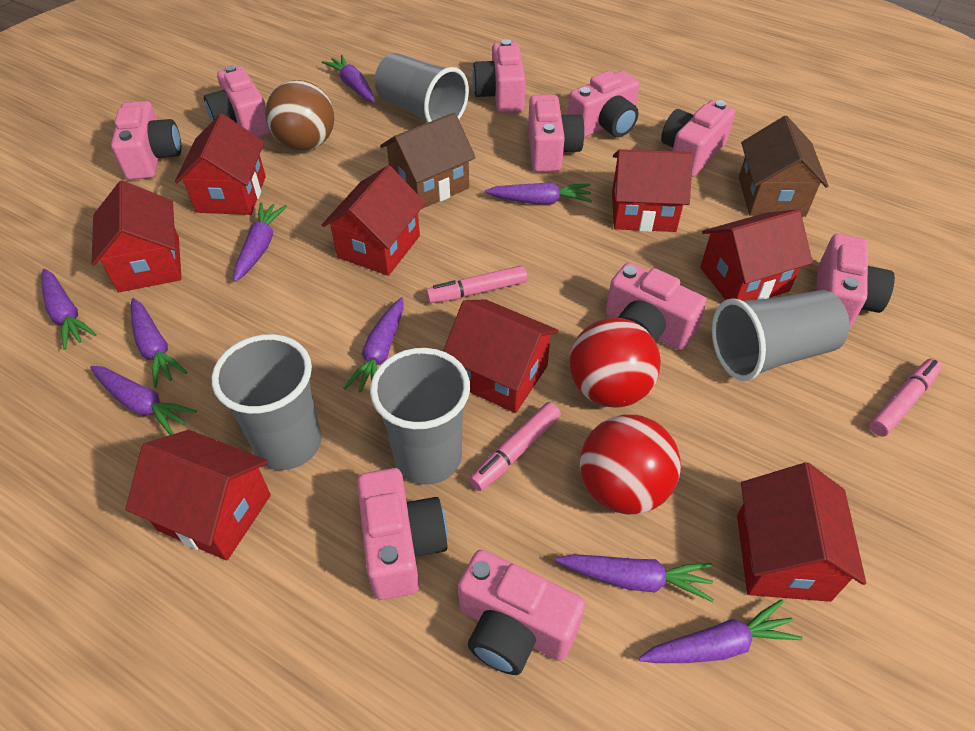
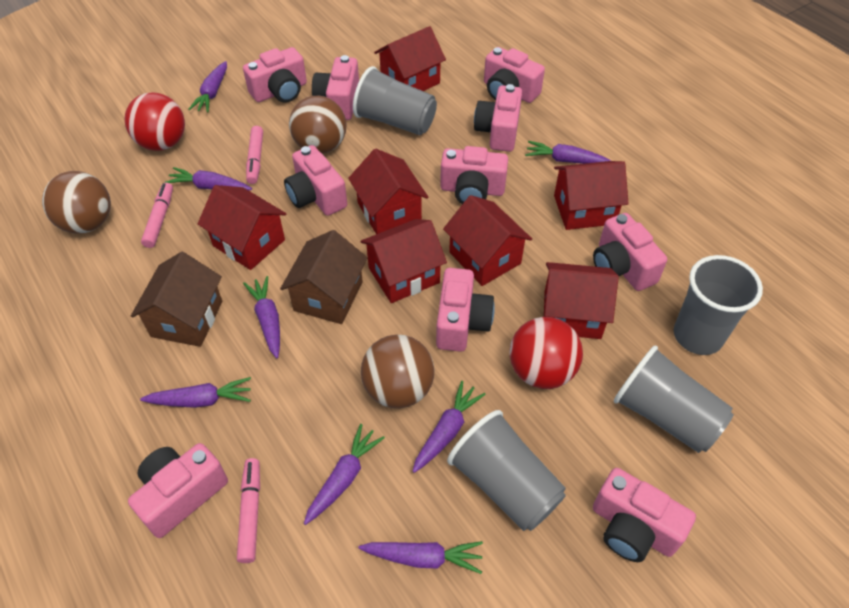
brown ball: [265,80,334,151] = 1 -> [42,171,111,234] [289,96,347,154] [361,335,435,408] = 3
purple carrot: [41,268,96,350] [90,366,197,435] [131,298,187,388] [234,203,287,282] [322,55,375,102] [344,297,404,393] [485,182,592,204] [556,554,714,602] [639,599,802,663] = 9 -> [140,377,251,408] [165,167,252,191] [188,61,227,112] [243,276,280,358] [304,424,385,525] [358,541,483,574] [412,381,486,473] [525,141,611,164] = 8
red house: [91,181,182,292] [126,430,271,560] [175,114,266,215] [322,165,425,276] [443,299,559,413] [612,149,693,232] [700,210,813,301] [737,462,866,602] = 8 -> [198,185,286,270] [348,149,428,234] [361,219,447,303] [374,26,446,91] [443,195,532,286] [544,262,619,339] [554,161,629,230] = 7

